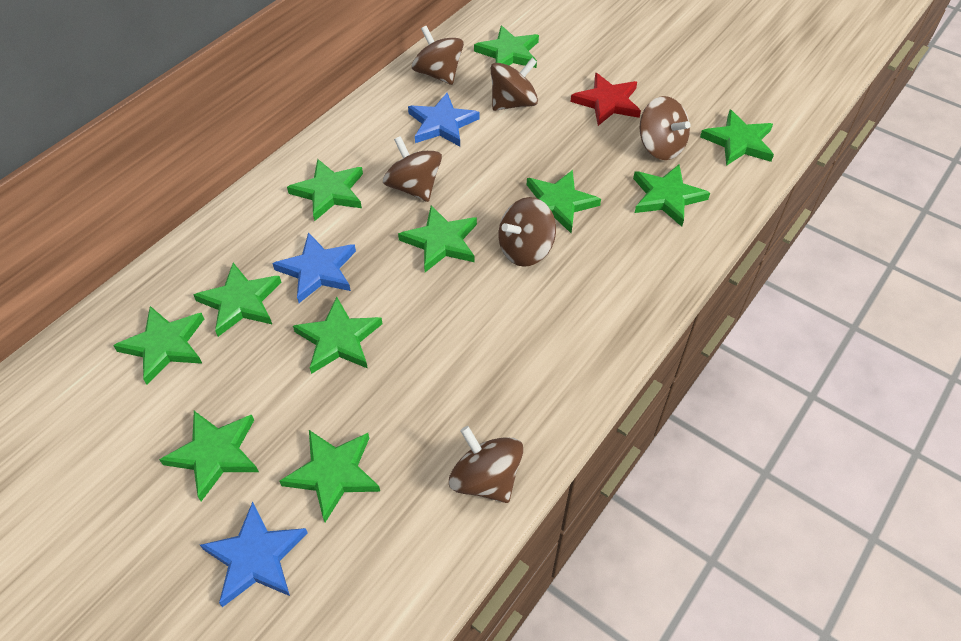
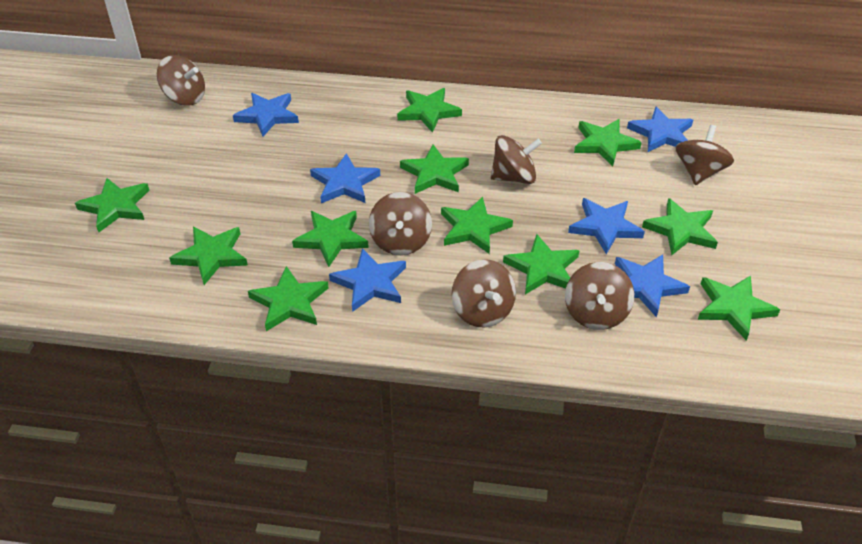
blue star: [200,502,308,607] [272,232,356,303] [408,93,479,146] = 3 -> [233,93,299,137] [310,153,380,203] [329,248,406,312] [568,198,645,254] [615,255,690,317] [627,107,693,152] = 6
red star: [571,73,641,126] = 1 -> none = 0

